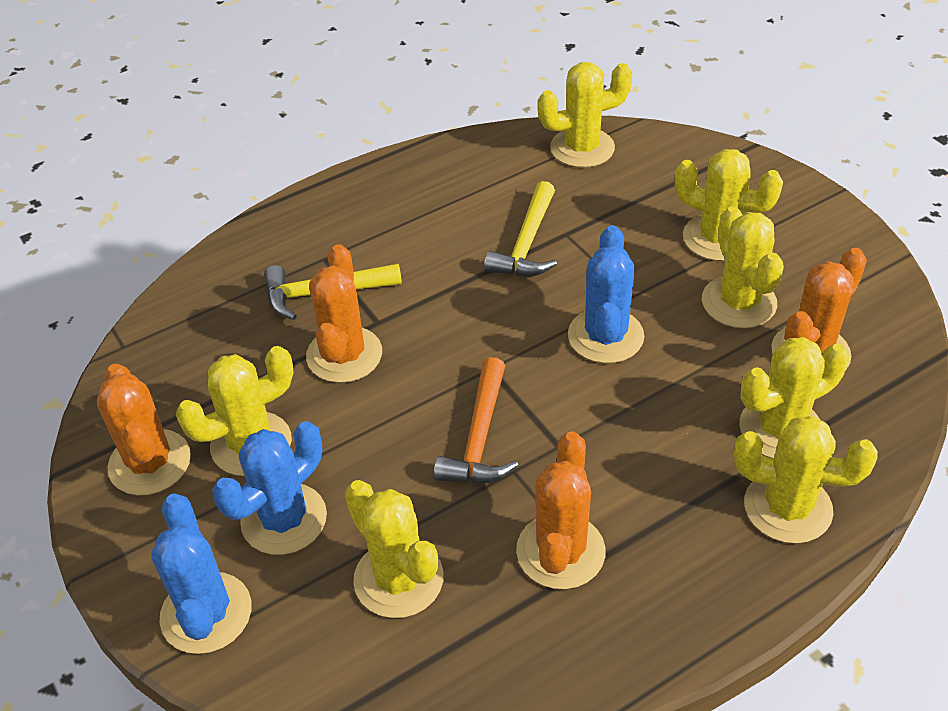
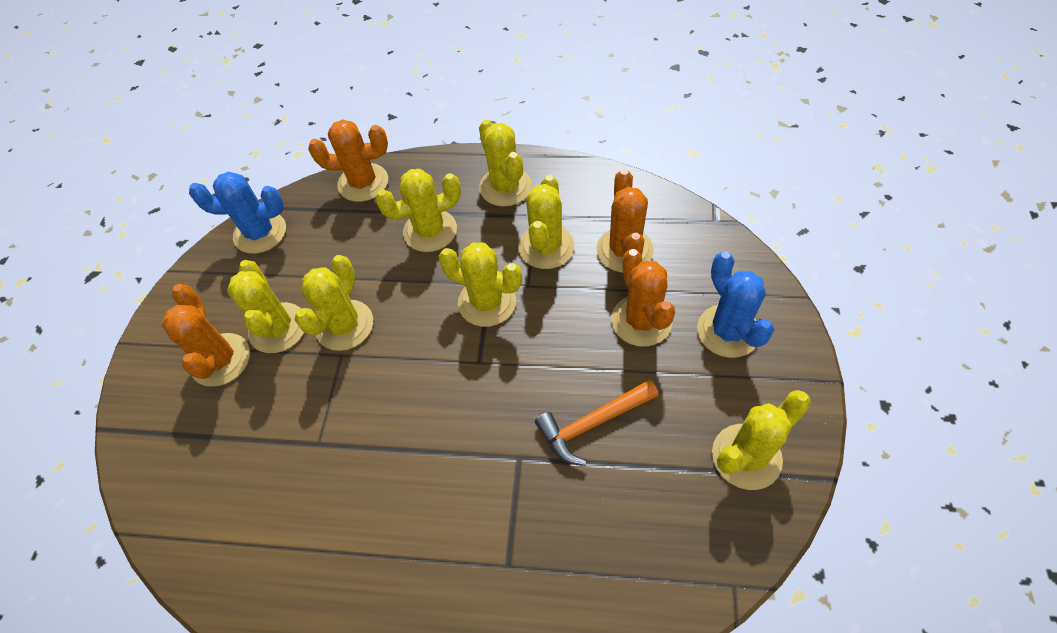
blue cactus: [151,493,252,654] [212,421,327,555] [568,225,645,363] = 3 -> [189,172,286,254] [697,251,774,358] = 2
yellow hammer: [264,263,402,320] [484,181,557,276] = 2 -> none = 0

